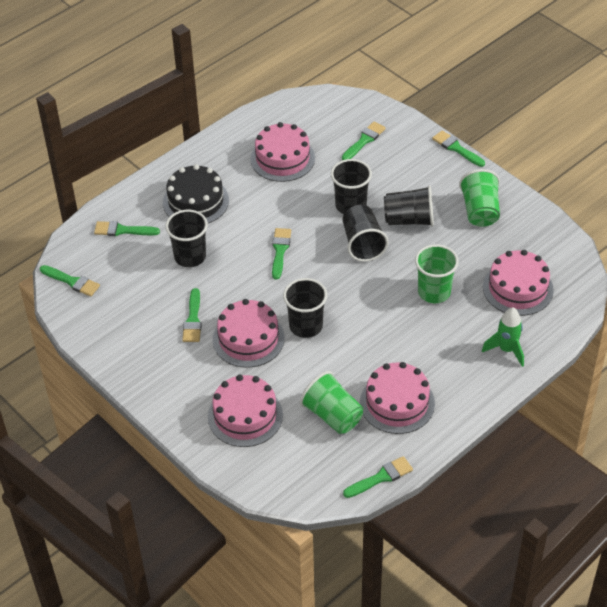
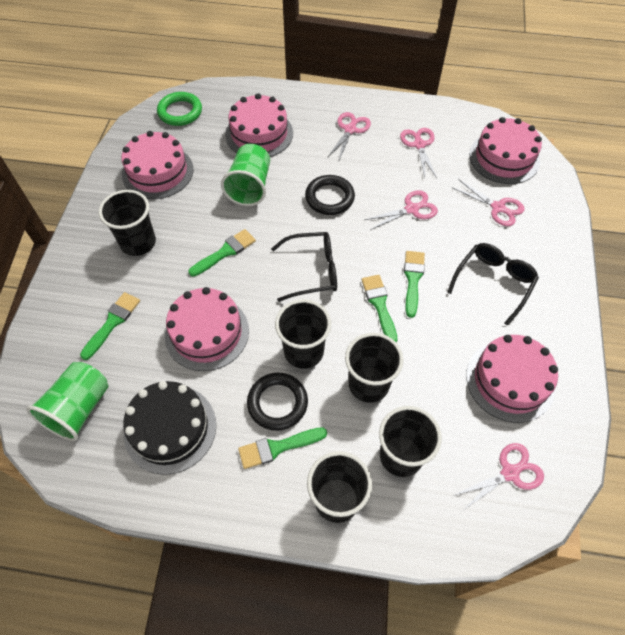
black glasses: none = 0 -> [271,232,337,302] [447,243,539,326] = 2
black ring: none = 0 -> [247,373,308,431] [305,175,355,215] = 2
green brush: [40,265,100,297] [94,221,160,236] [182,288,202,342] [272,228,291,279] [342,122,386,160] [343,456,413,498] [432,130,485,167] = 7 -> [80,292,140,360] [188,229,256,277] [238,427,327,469] [362,275,397,342] [404,251,425,318] = 5
green cup: [300,371,363,434] [415,244,459,303] [459,169,500,227] = 3 -> [26,362,109,441] [221,144,270,206] = 2
green ring: none = 0 -> [157,92,202,126] = 1
green rocket: [482,307,524,367] = 1 -> none = 0
pink scissors: none = 0 -> [327,112,371,160] [365,190,438,230] [400,128,437,178] [452,180,525,226] [452,443,544,510] = 5

